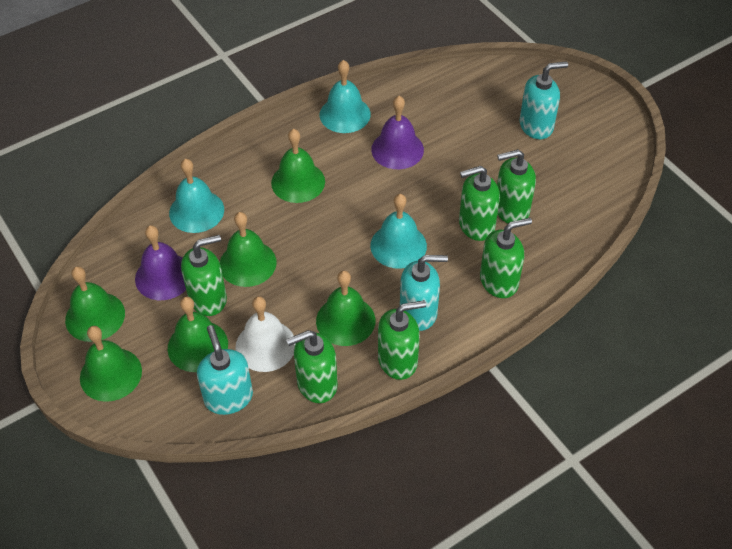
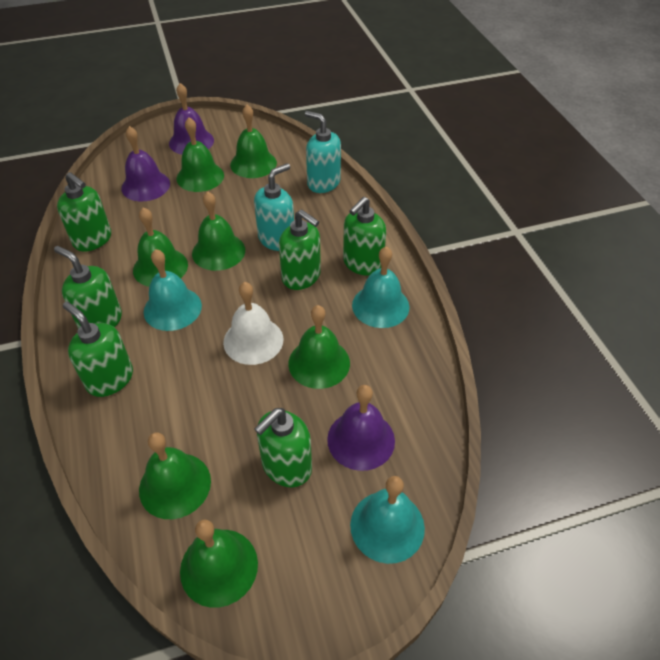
green bell: [65,266,125,342] [80,326,142,402] [168,297,228,372] [220,212,277,287] [271,129,325,203] [316,271,375,346] = 6 -> [133,207,188,287] [139,432,211,519] [176,117,224,192] [180,520,258,608] [192,191,245,271] [230,105,277,178] [288,305,350,389] = 7
purple bell: [135,225,186,300] [371,96,424,169] = 2 -> [121,126,170,201] [169,83,214,155] [327,385,395,471] = 3
turquoise soap dispenser: [197,325,253,415] [400,255,448,331] [519,61,568,139] = 3 -> [254,163,294,251] [305,111,341,193] = 2

